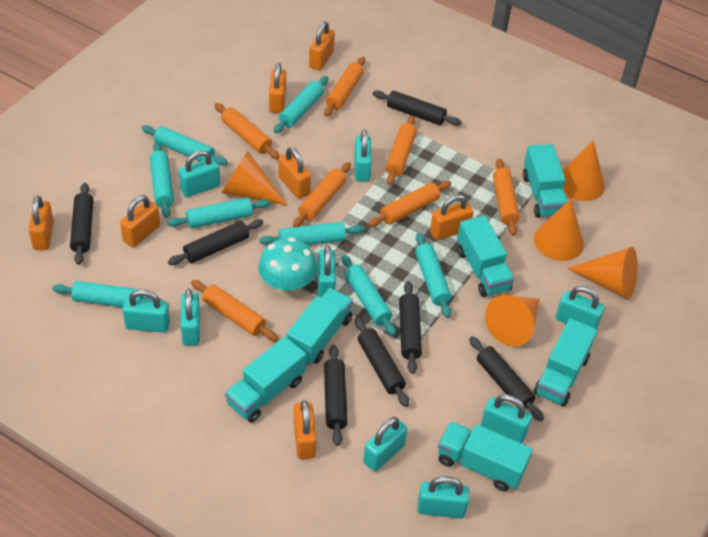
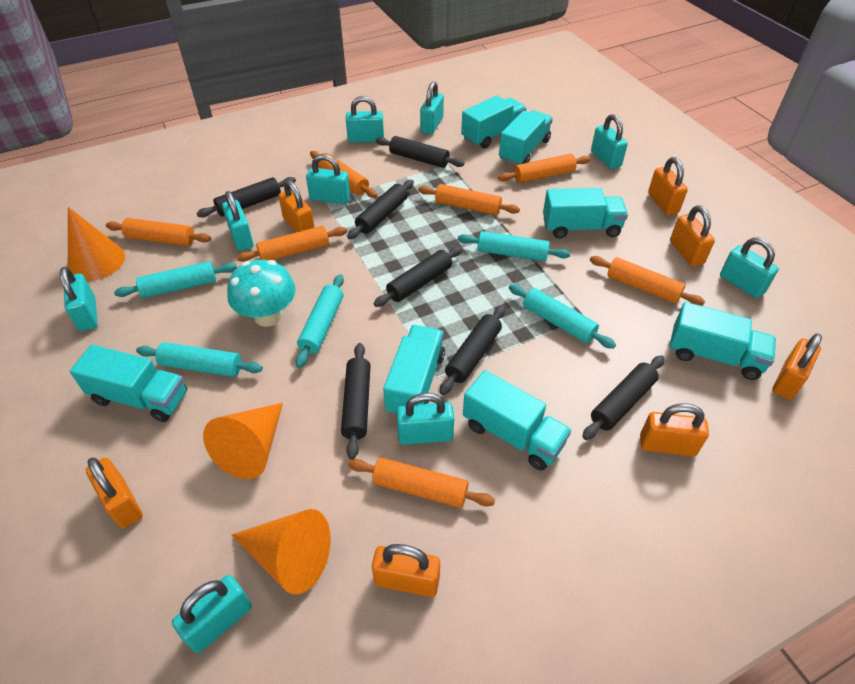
orange cone: [222,151,287,205] [485,295,540,347] [534,199,584,261] [562,140,605,201] [567,247,638,299] = 5 -> [68,207,125,281] [203,403,283,479] [231,509,331,594] = 3
turquoise rolling pin: [52,281,163,307] [141,125,228,165] [150,142,174,218] [167,198,270,228] [259,222,364,245] [274,76,329,133] [342,255,396,336] [415,233,451,318] = 8 -> [114,261,237,298] [136,342,263,377] [296,274,344,368] [458,231,570,261] [509,284,616,349] = 5
turquoise truck: [225,337,306,423] [286,288,353,365] [438,421,533,491] [457,216,514,297] [523,144,568,218] [534,318,597,407] = 6 -> [70,345,187,422] [383,325,445,416] [461,95,526,148] [463,370,571,471] [499,110,553,165] [543,188,628,238] [670,302,776,380] = 7

